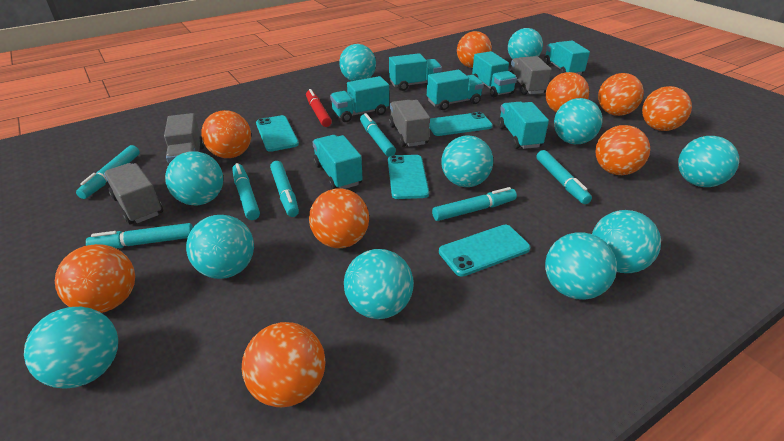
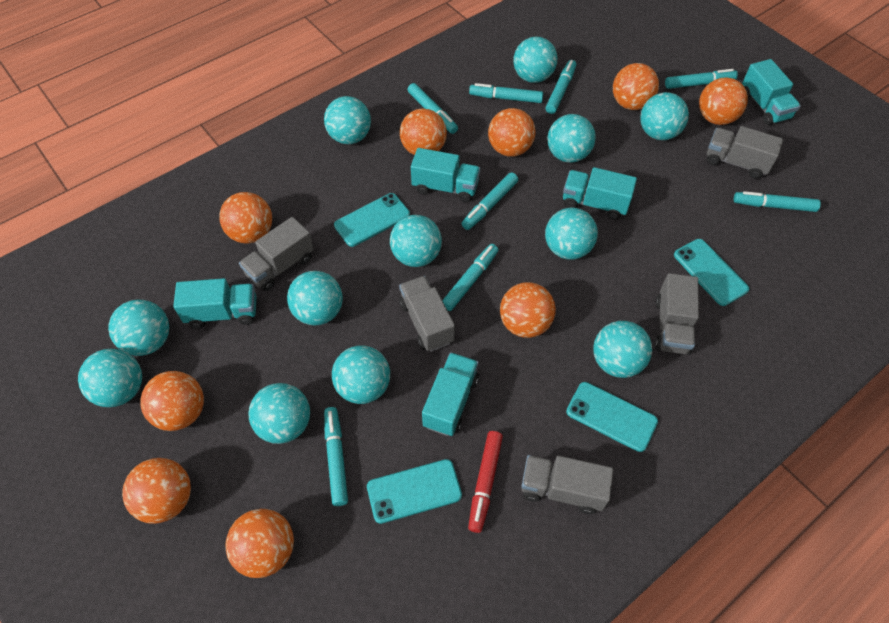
grey truck: [104,163,163,225] [164,113,204,165] [389,100,430,147] [510,56,552,95] = 4 -> [239,217,314,291] [399,276,455,352] [521,455,613,514] [655,273,699,355] [707,126,783,179] = 5
turquoise ball: [24,307,118,389] [165,151,223,205] [186,215,254,279] [339,44,376,81] [344,249,414,319] [441,135,493,187] [508,28,543,59] [545,232,617,300] [554,98,603,144] [592,210,661,273] [678,136,739,187] = 11 -> [78,349,142,407] [108,300,169,356] [248,383,310,444] [287,271,343,326] [324,96,371,144] [332,346,390,404] [390,215,442,267] [513,37,558,83] [545,208,598,259] [548,114,596,163] [593,321,652,378] [640,92,689,140] = 12
turquoise marker: [76,145,140,199] [86,223,193,248] [232,163,260,220] [270,161,299,217] [360,113,396,157] [432,187,517,221] [537,150,592,204] = 7 -> [324,407,348,506] [407,83,458,134] [442,244,498,311] [461,172,518,230] [469,83,543,103] [545,60,576,114] [665,69,738,89] [734,191,821,212] = 8
turquoise truck: [312,135,362,189] [330,76,389,122] [389,53,442,91] [427,70,484,110] [472,51,517,97] [498,102,549,149] [544,41,590,75] = 7 -> [173,278,257,329] [411,148,480,202] [422,352,479,436] [563,167,637,220] [742,59,801,125] = 5

